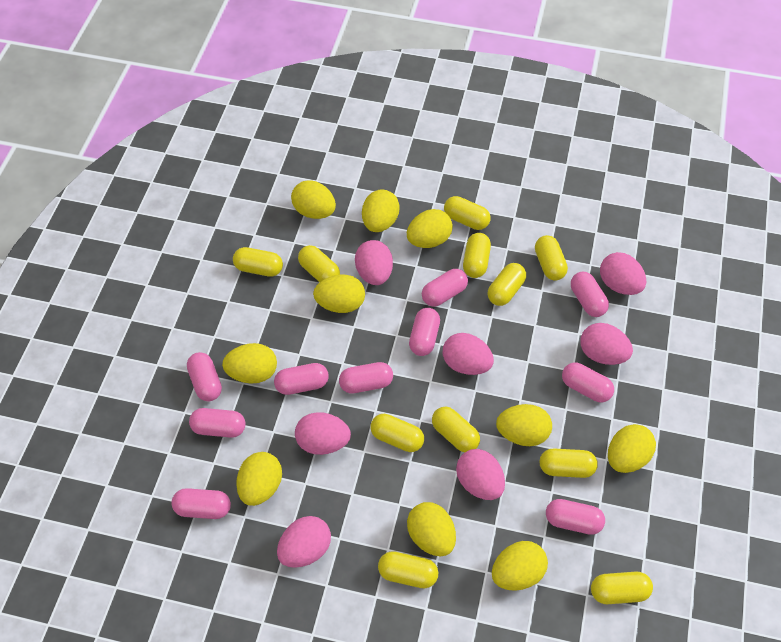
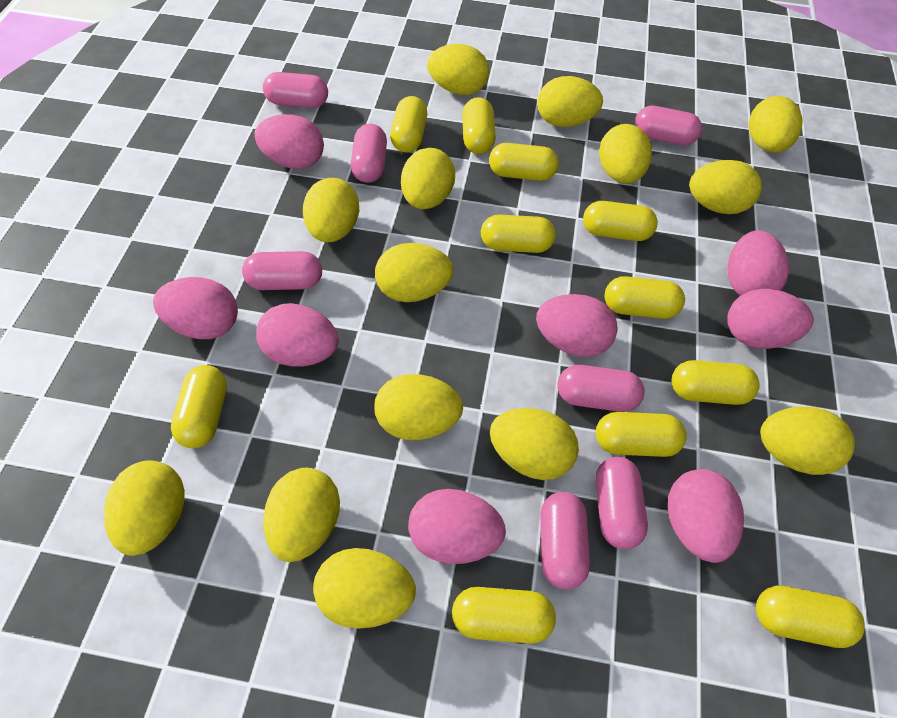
pink capsule: [171,488,231,519] [187,352,222,401] [189,408,245,438] [274,363,329,395] [339,362,393,393] [409,308,440,356] [422,269,468,306] [546,499,605,535] [562,362,614,402] [571,272,609,317] = 10 -> [242,251,322,290] [263,72,328,108] [351,124,387,183] [540,492,590,589] [558,365,645,412] [596,457,648,549] [635,106,702,146] = 7
pink egg: [277,516,331,568] [295,412,351,455] [355,240,393,285] [443,333,494,375] [456,449,505,500] [580,323,633,365] [600,252,646,295] = 7 -> [153,277,238,339] [254,114,324,169] [256,303,339,367] [408,489,506,564] [536,294,618,357] [668,469,744,563] [727,289,814,349] [728,230,789,296] = 8
yellow egg: [222,343,277,383] [236,452,282,506] [291,180,336,219] [313,275,365,313] [362,189,400,232] [407,209,453,248] [407,502,456,557] [492,541,548,591] [496,404,552,446] [608,424,656,473] = 10 -> [104,460,185,556] [263,468,340,562] [303,178,359,242] [313,548,416,629] [374,374,463,440] [375,243,454,302] [401,148,455,209] [427,44,489,95] [490,408,579,480] [537,76,603,127] [599,124,652,184] [689,160,762,214] [749,96,803,153] [760,406,855,475] = 14

